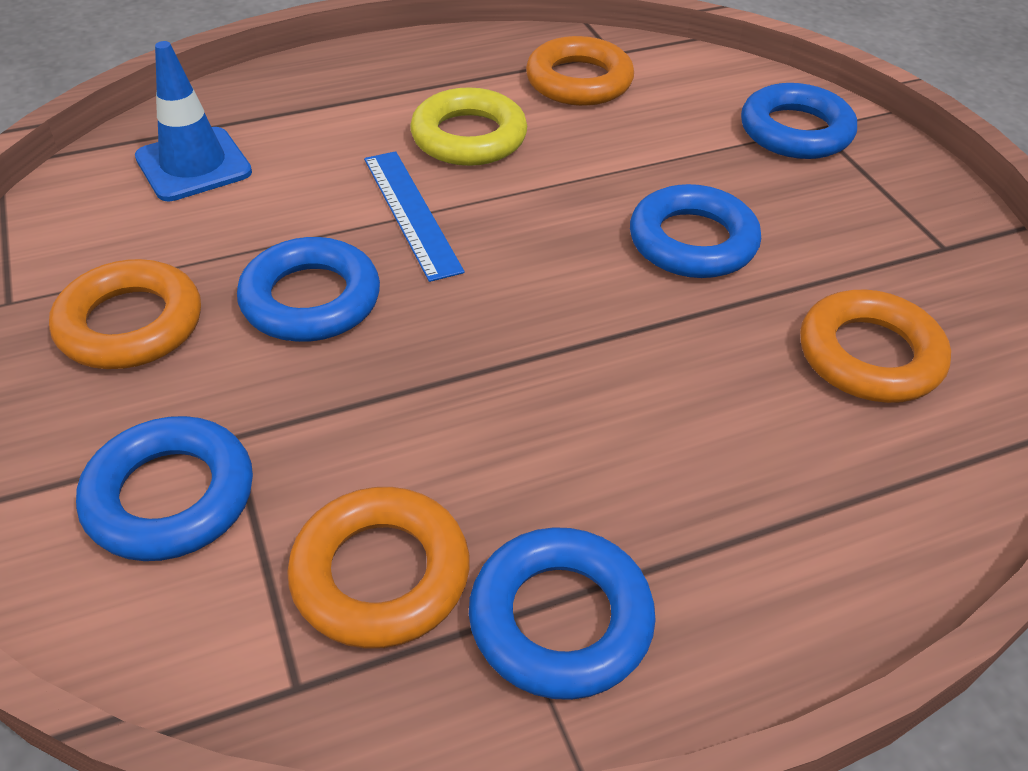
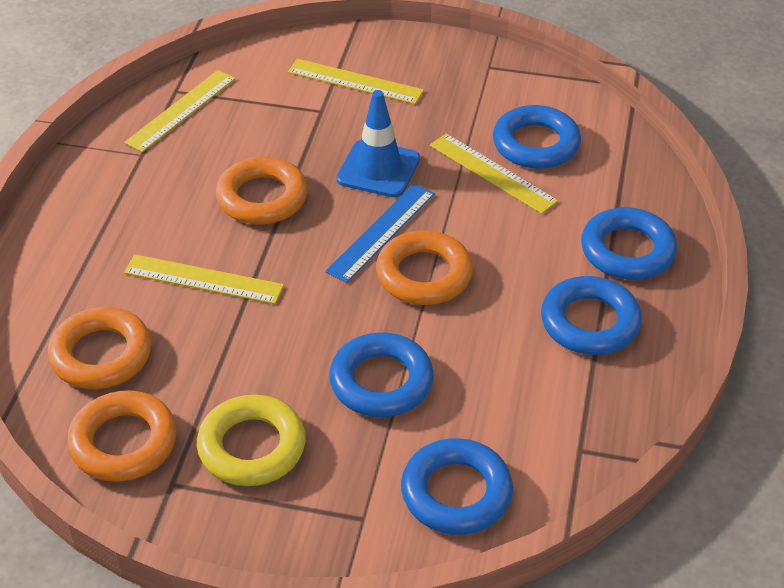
yellow ruler: none = 0 -> [124,70,235,152] [124,254,284,304] [288,59,424,104] [430,133,558,214] = 4

